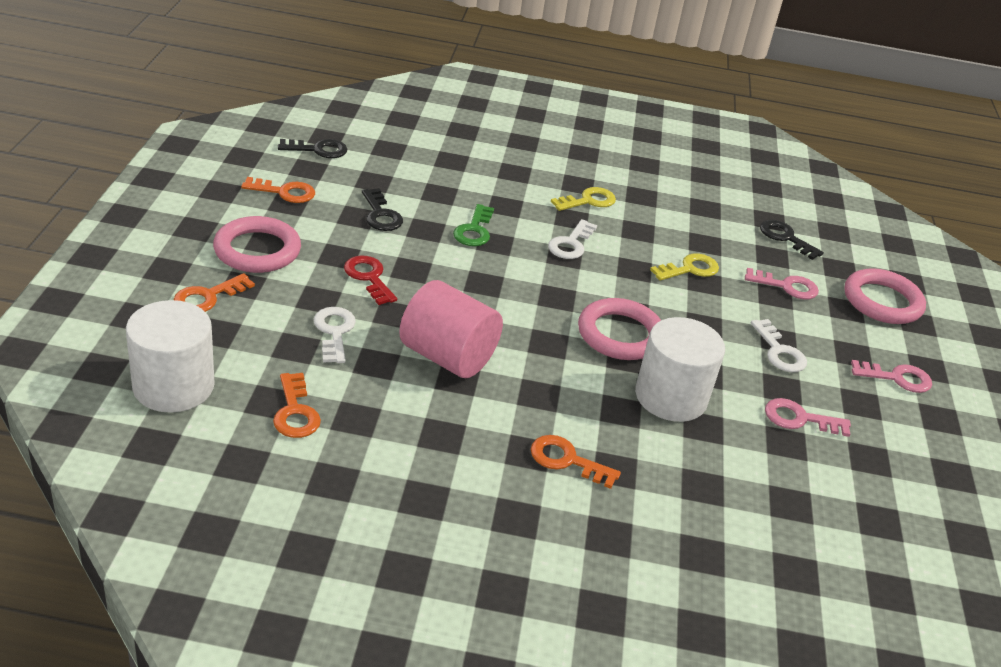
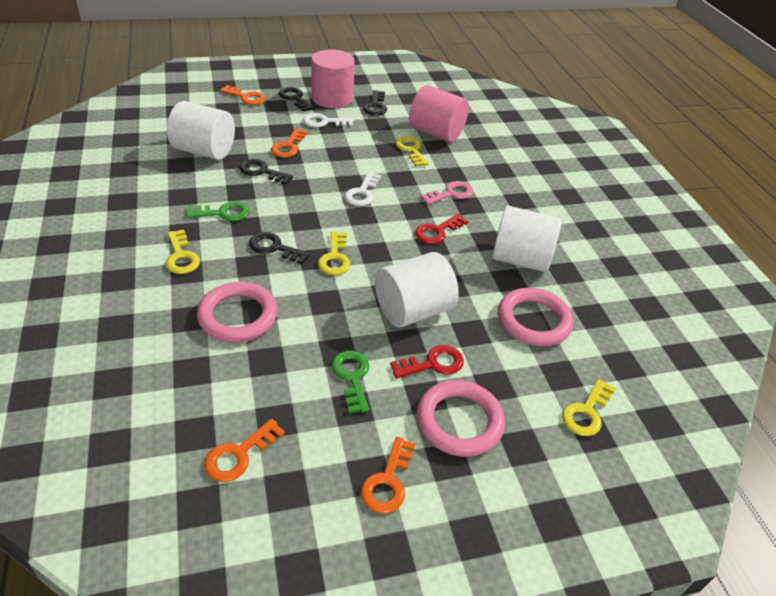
black key: [278,139,347,158] [362,188,403,231] [760,220,824,260] = 3 -> [239,159,293,185] [249,232,311,264] [279,87,314,112] [363,90,387,116] = 4
green key: [453,204,494,246] = 1 -> [186,201,250,221] [331,351,369,414] = 2
pink cylinder: [399,280,503,378] = 1 -> [311,49,355,108] [409,85,469,142] = 2
pink key: [745,268,819,300] [765,398,851,437] [851,360,932,393] = 3 -> [420,181,474,205] = 1
red key: [344,256,397,305] = 1 -> [390,345,464,379] [415,214,468,244] = 2
white cylinder: [126,300,215,413] [635,317,725,422] = 2 -> [167,101,235,160] [375,252,459,328] [492,206,562,272] = 3
white key: [313,307,356,363] [548,219,597,259] [751,319,807,372] = 3 -> [303,113,354,127] [345,172,381,206] = 2
yellow key: [551,187,616,211] [650,253,719,281] = 2 -> [165,230,200,274] [318,231,351,275] [395,136,429,167] [562,379,616,436] = 4

